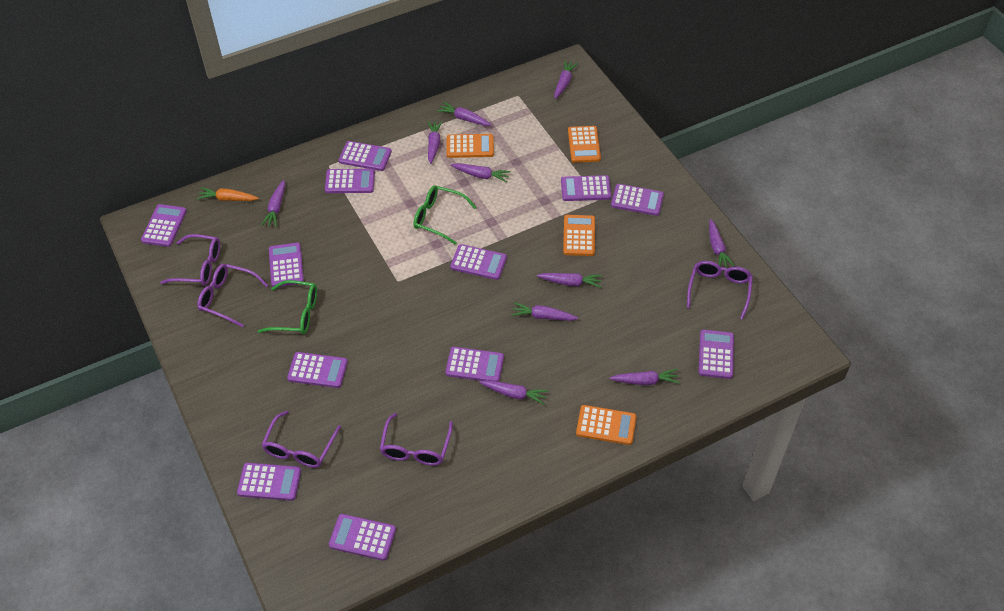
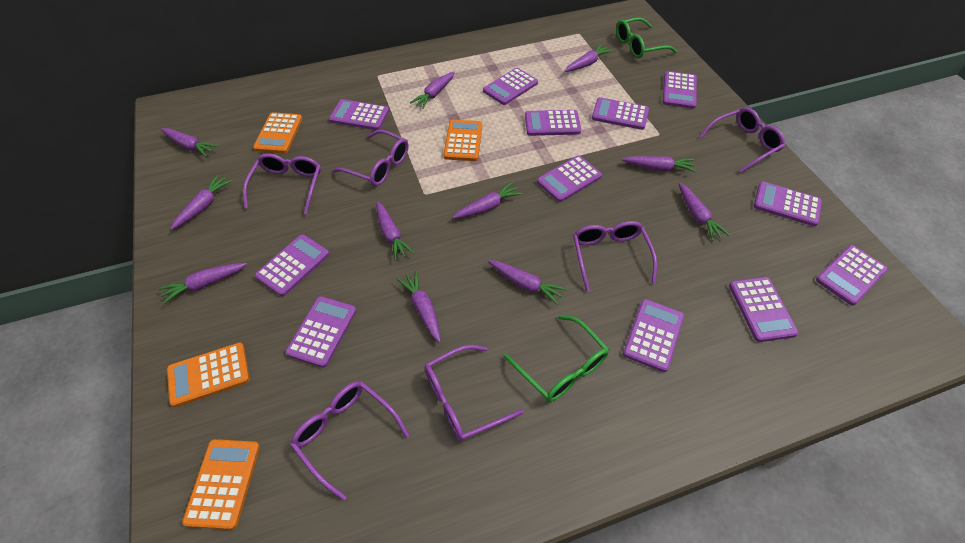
orange carrot: [197,188,259,201] = 1 -> none = 0
purple carrot: [261,180,285,227] [428,121,443,164] [437,102,491,126] [451,163,511,183] [479,380,549,405] [511,302,578,321] [537,273,602,288] [554,60,578,99] [609,369,680,385] [709,219,735,268] = 10 -> [158,263,247,304] [161,128,219,157] [170,175,232,230] [376,201,414,261] [397,271,441,343] [410,72,455,109] [452,182,523,219] [488,260,567,305] [565,44,613,72] [622,156,696,172] [679,183,729,241] = 11
purple glasses: [160,234,220,286] [197,264,269,327] [262,411,341,468] [380,413,453,466] [687,261,753,319] = 5 -> [243,153,321,214] [290,381,409,501] [332,130,409,186] [424,345,524,441] [573,221,657,291] [699,107,785,173] = 6

